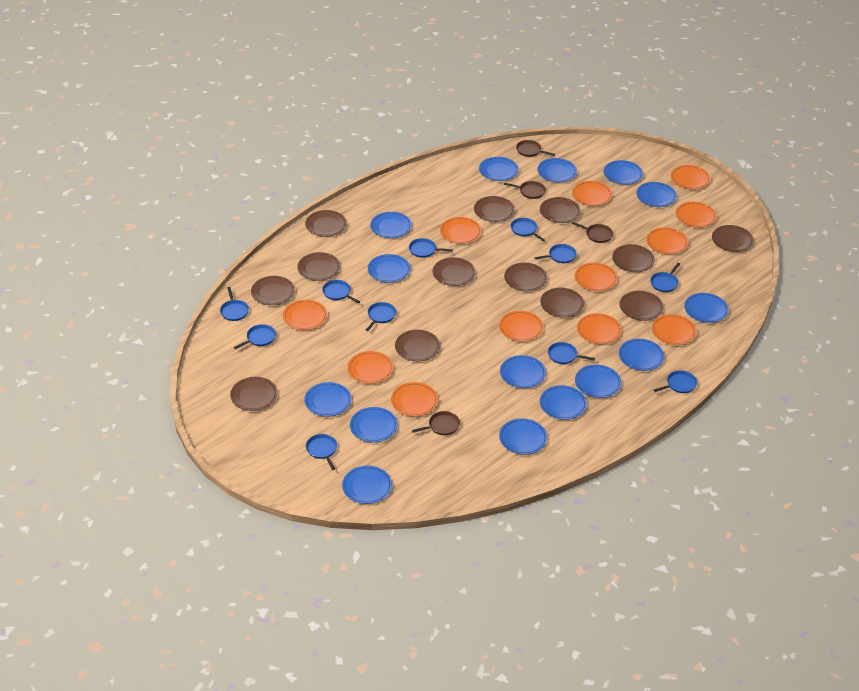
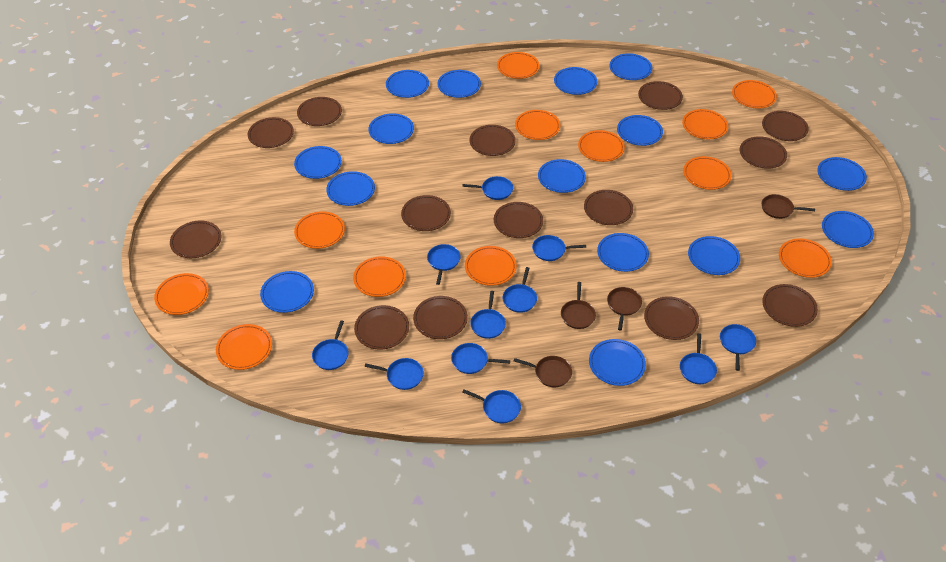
brown plate: [230,377,278,411] [251,276,295,305] [297,252,340,281] [305,210,347,237] [395,330,440,361] [433,257,475,286] [474,196,515,222] [504,263,547,291] [540,197,581,223] [540,288,584,317] [612,244,655,272] [620,291,664,321] [712,225,754,252] = 13 -> [170,221,221,258] [248,117,294,148] [297,97,342,126] [354,305,409,350] [401,195,451,231] [413,296,468,339] [470,125,516,156] [494,202,543,238] [584,190,633,225] [638,81,683,110] [644,296,699,340] [740,136,787,169] [762,111,809,141] [762,284,818,327] = 14

